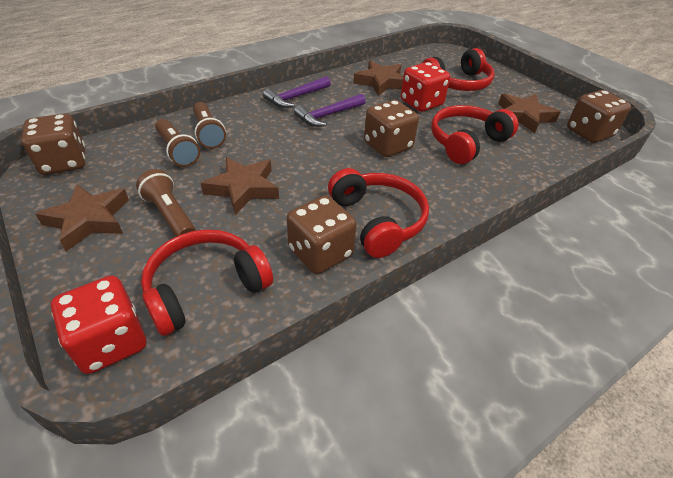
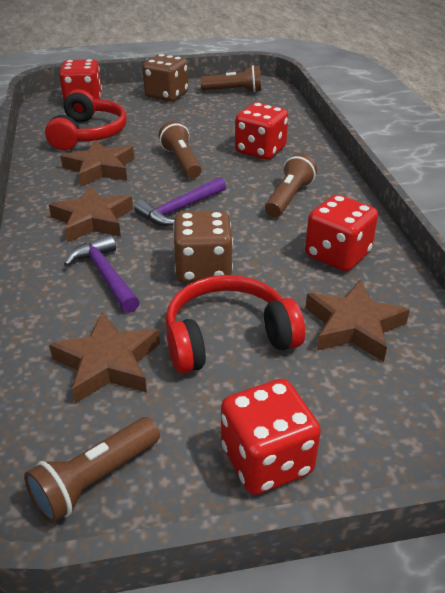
brown dice: [21,113,85,175] [287,195,357,274] [364,100,419,157] [567,90,631,143] = 4 -> [142,54,188,101] [173,211,233,283] = 2
brown flashlight: [136,169,196,237] [155,119,200,167] [193,102,226,149] = 3 -> [24,417,160,523] [159,121,202,179] [201,65,261,92] [265,153,317,217] = 4
red dice: [51,276,146,374] [401,62,450,112] = 2 -> [59,59,102,101] [221,379,321,495] [235,103,288,160] [305,194,378,271] = 4
red headphones: [141,229,273,336] [328,168,429,258] [422,48,494,91] [431,105,519,164] = 4 -> [45,89,127,150] [166,275,305,374] = 2

